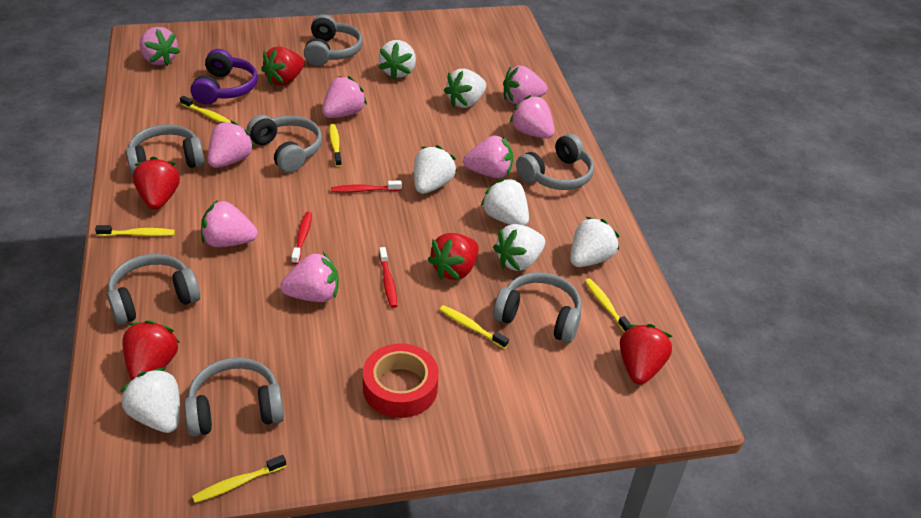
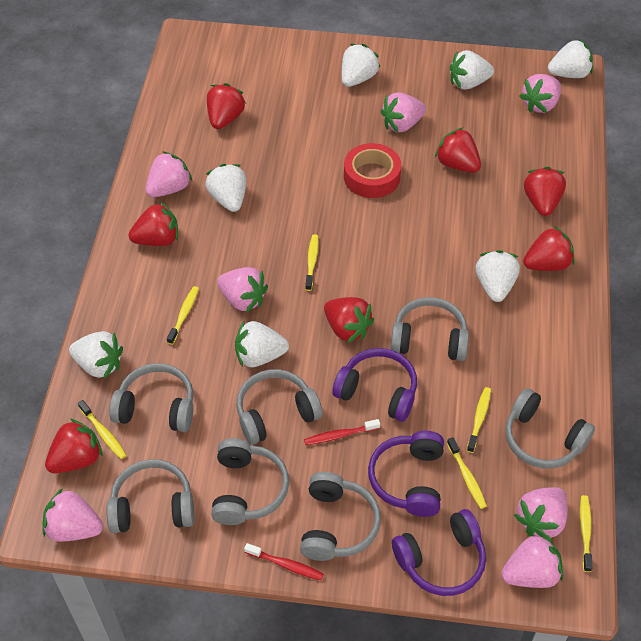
pink strawberry: [139,27,180,66] [201,200,258,247] [208,121,255,168] [280,252,339,302] [322,76,367,118] [463,136,513,178] [503,65,547,105] [510,95,555,139] = 8 -> [43,488,103,542] [146,151,192,197] [217,267,268,313] [381,92,426,132] [501,533,563,588] [514,487,568,542] [520,74,561,113] = 7
purple headphones: [191,49,258,104] = 1 -> [332,348,417,422] [368,431,444,517] [392,509,486,596] = 3
red strawberry: [122,320,180,381] [133,157,180,210] [261,46,305,86] [428,233,479,280] [620,324,673,385] = 5 -> [45,419,103,473] [129,202,178,246] [207,83,246,129] [324,297,374,343] [435,127,481,172] [523,226,575,271] [524,167,566,216] = 7
red toothbrush: [291,212,312,264] [331,180,402,193] [379,247,397,308] = 3 -> [244,543,324,580] [304,419,380,445] = 2

